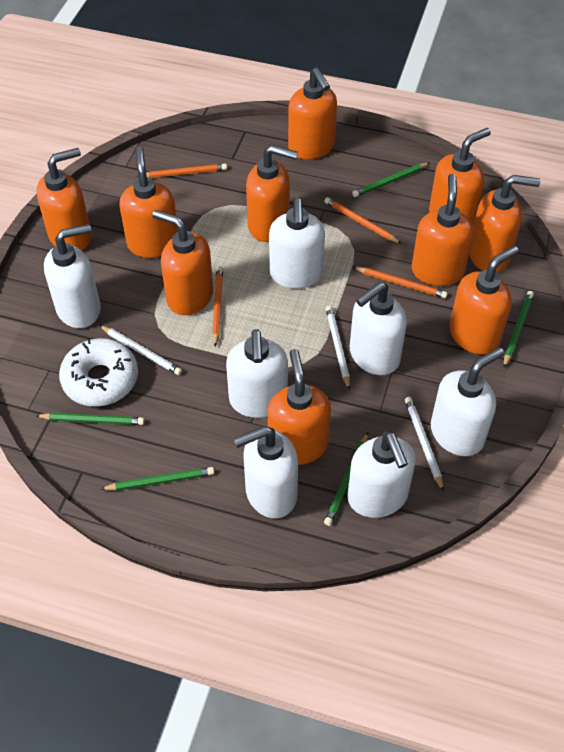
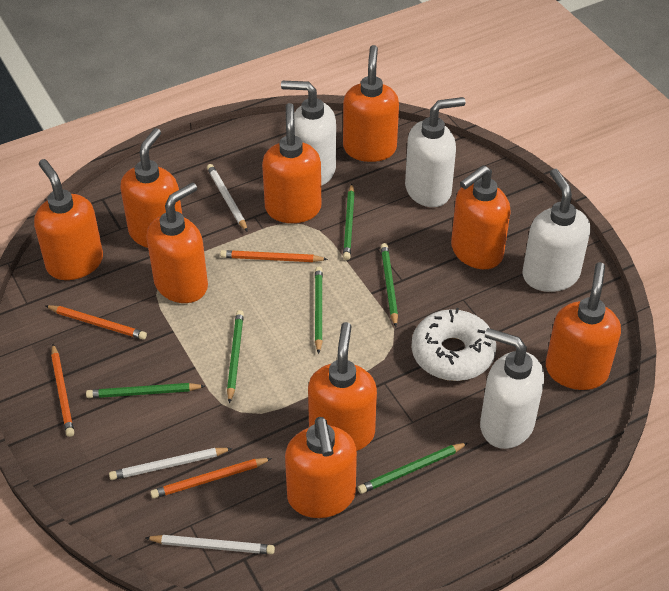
green pencil: [36,413,145,425] [101,467,214,491] [324,432,368,526] [352,163,429,197] [504,291,534,368] = 5 -> [86,383,205,398] [227,310,244,404] [315,267,323,354] [343,184,355,260] [358,443,468,494] [381,243,398,327] = 6
orange soap dispenser: [37,148,92,250] [119,147,178,258] [152,210,213,315] [246,145,298,242] [267,349,331,465] [288,68,337,159] [412,174,474,286] [429,128,491,226] [449,246,519,355] [469,175,541,272] = 10 -> [34,159,103,280] [121,128,182,248] [147,182,208,303] [262,103,321,223] [285,417,357,518] [308,322,377,451] [343,45,399,162] [451,165,511,269] [546,262,621,390] = 9
white soap dispenser: [44,224,101,328] [226,329,288,418] [234,426,298,518] [269,199,325,289] [347,431,416,518] [350,282,407,375] [431,347,504,456] = 7 -> [281,81,336,186] [405,97,466,207] [480,328,544,449] [522,169,590,292] = 4

